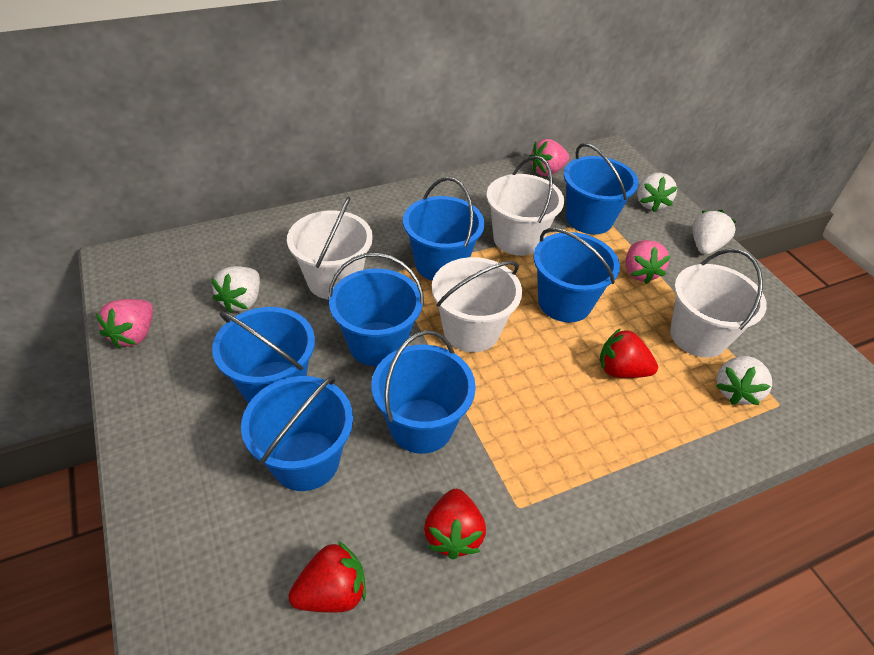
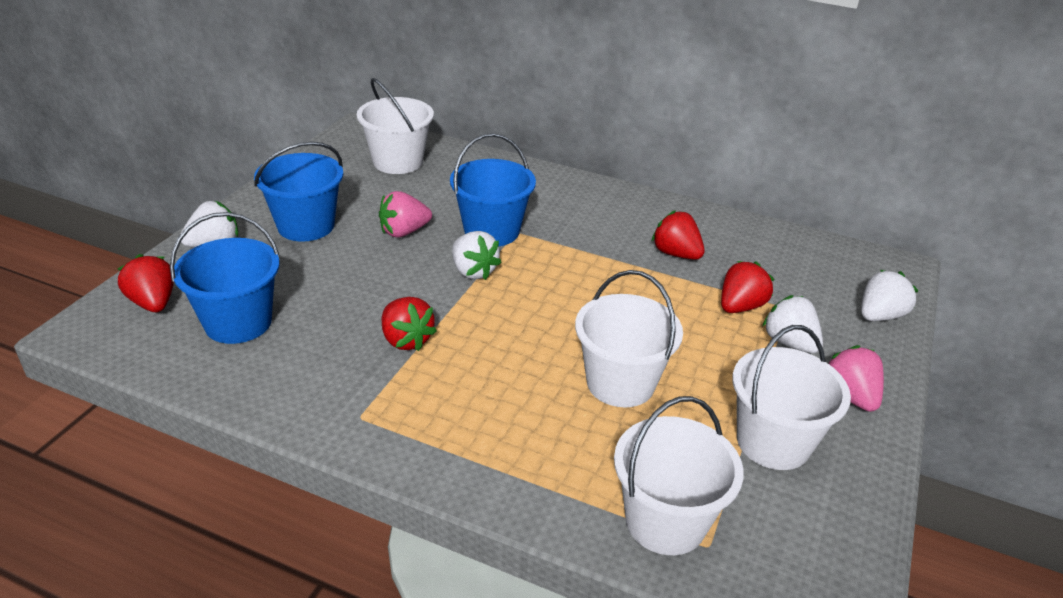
blue bucket: [212,307,315,404] [241,375,353,491] [328,253,424,366] [372,330,476,454] [403,177,485,281] [533,228,620,322] [564,143,639,234] = 7 -> [170,212,280,344] [254,142,343,242] [450,133,536,246] = 3
pink strawberry: [96,299,153,349] [529,139,569,176] [625,240,670,284] = 3 -> [379,191,432,237] [828,345,884,412] = 2
red strawberry: [289,541,366,613] [424,489,486,560] [600,328,658,378] = 3 -> [118,254,174,312] [382,297,437,351] [651,210,705,260] [721,261,774,313] = 4

